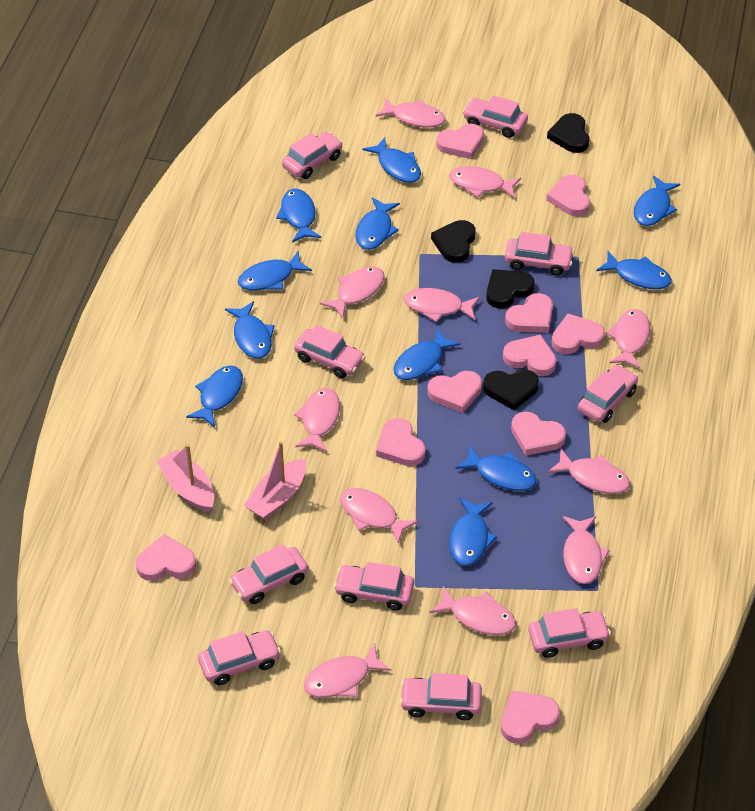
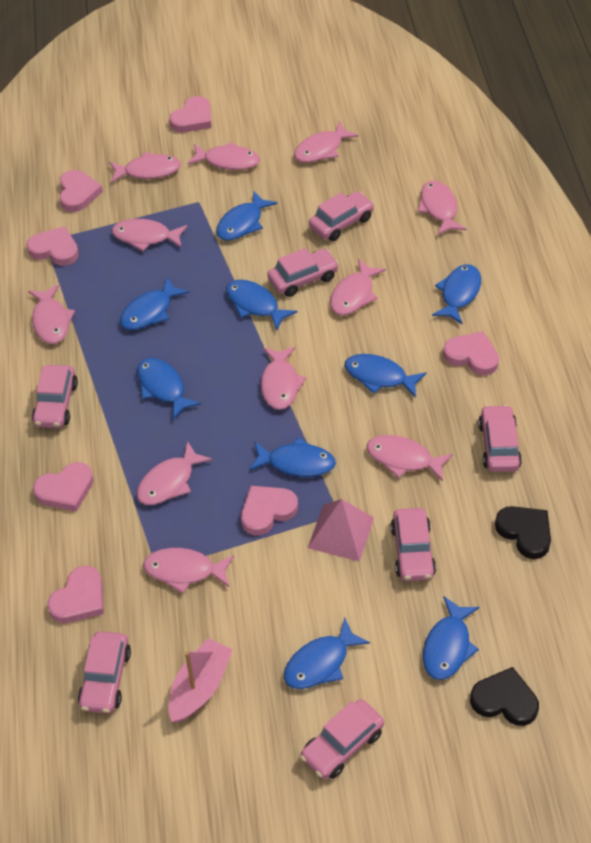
black heart: [431,220,476,263] [483,369,539,410] [486,269,534,308] [547,113,590,153] = 4 -> [470,667,539,726] [495,506,551,559] = 2
blue fish: [186,365,243,428] [225,301,275,359] [238,251,312,291] [276,189,321,243] [356,197,400,250] [363,137,421,183] [394,328,460,380] [449,498,497,566] [455,445,537,491] [596,251,672,289] [634,176,680,226] = 11 -> [120,277,189,330] [137,358,201,420] [216,191,277,241] [226,279,297,331] [249,437,336,477] [284,618,370,689] [345,354,427,398] [423,596,479,680] [432,264,481,324] = 9
pink boat: [157,444,214,512] [244,441,306,520] = 2 -> [169,638,233,723] = 1
pink car: [198,630,281,685] [229,544,308,604] [282,132,343,179] [294,325,365,378] [334,562,414,611] [400,673,482,720] [463,95,528,138] [505,232,574,276] [528,608,611,658] [578,364,638,423] = 10 -> [32,365,78,428] [78,632,131,713] [267,248,339,297] [300,699,384,779] [309,191,374,241] [391,508,436,581] [478,405,522,472] = 7
pink heart: [135,534,196,581] [376,418,426,466] [428,371,482,413] [436,124,484,159] [501,690,560,744] [503,335,557,376] [505,293,553,333] [511,412,566,456] [546,175,590,216] [552,314,605,354] = 10 -> [27,226,79,266] [33,462,94,512] [47,566,104,623] [59,170,103,212] [170,96,212,132] [241,486,298,535] [443,331,499,375] = 7
pink pyramid: none = 0 -> [308,499,374,562] = 1

